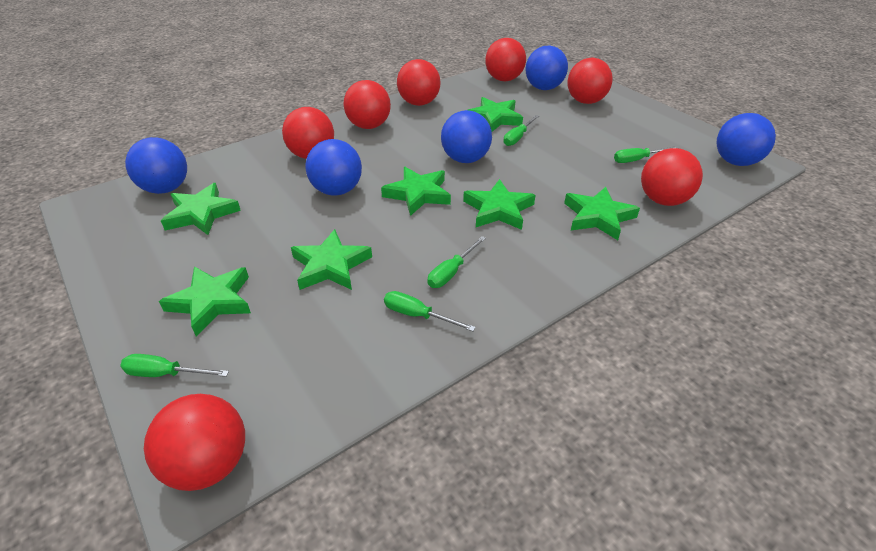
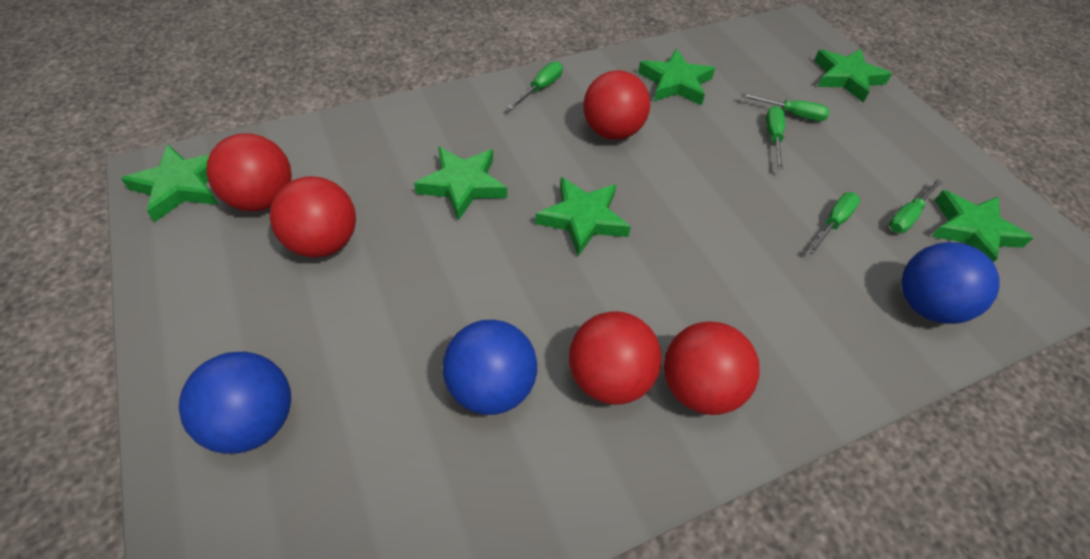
blue ball: [125,137,187,194] [306,139,362,196] [441,110,492,163] [525,46,568,90] [717,113,776,166] = 5 -> [179,352,291,454] [443,320,537,415] [901,242,999,324] = 3
green star: [159,266,251,336] [161,183,241,235] [291,229,372,290] [381,167,451,216] [463,179,536,230] [468,97,523,132] [564,187,640,240] = 7 -> [121,145,218,222] [414,147,507,221] [535,177,631,256] [638,49,715,105] [814,49,892,103] [931,190,1033,263] = 6
red ball: [144,394,245,491] [282,107,334,159] [343,80,391,129] [397,59,440,106] [485,38,526,81] [567,58,613,104] [641,148,703,206] = 7 -> [206,134,292,212] [270,176,356,258] [569,311,662,405] [583,70,650,140] [664,321,760,415] = 5

